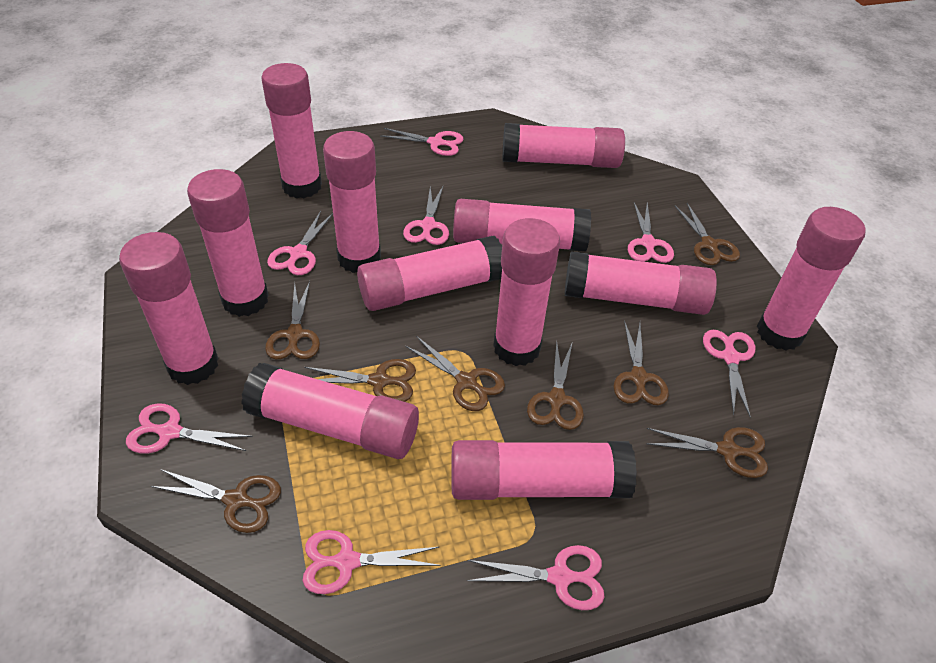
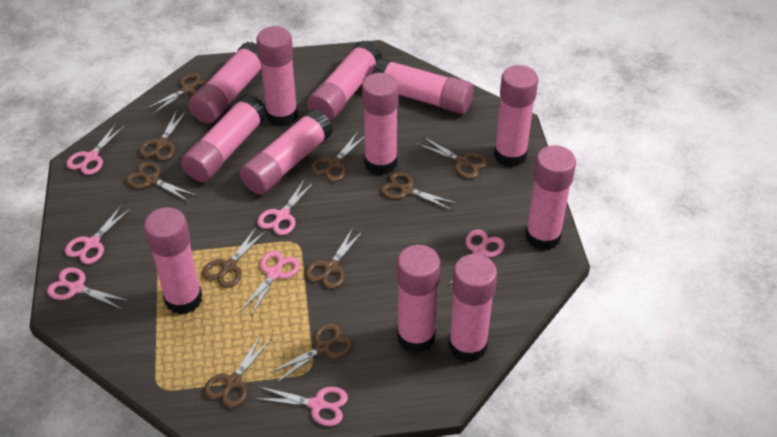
brown scissors: [151,469,281,533] [265,281,320,360] [304,359,416,402] [405,336,505,411] [527,340,584,430] [614,320,669,405] [646,427,768,478] [675,203,740,265] = 8 -> [125,162,197,202] [139,110,187,161] [146,73,208,115] [202,228,266,288] [204,334,272,408] [268,323,353,383] [305,228,364,289] [310,132,365,182] [380,172,457,211] [417,137,488,179] = 10
pink scissors: [126,403,253,454] [267,211,333,275] [302,530,441,594] [380,128,463,156] [403,186,449,245] [467,545,605,610] [628,202,674,263] [703,330,755,418] = 8 -> [47,267,129,309] [65,205,131,264] [66,124,125,175] [240,251,300,317] [257,179,314,235] [257,386,348,426] [448,229,505,286] = 7

